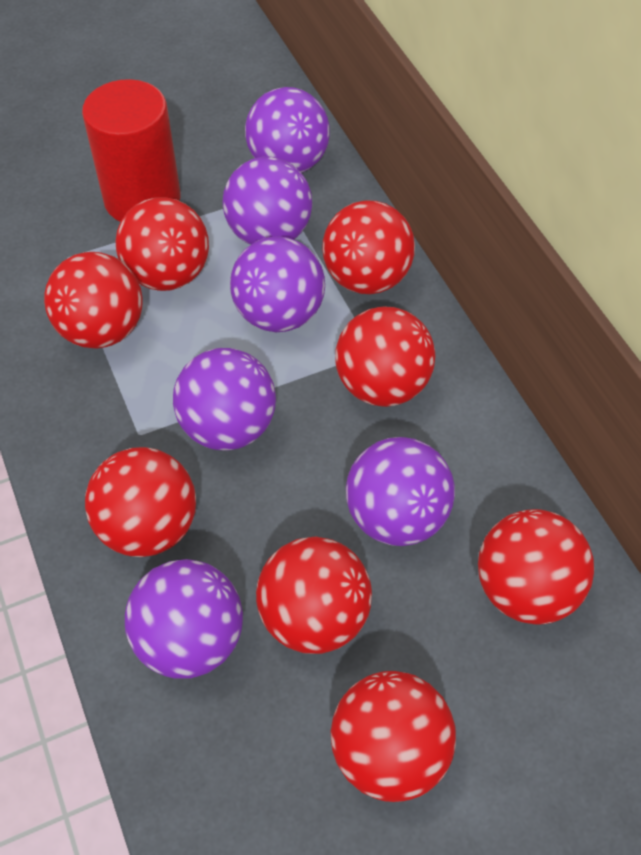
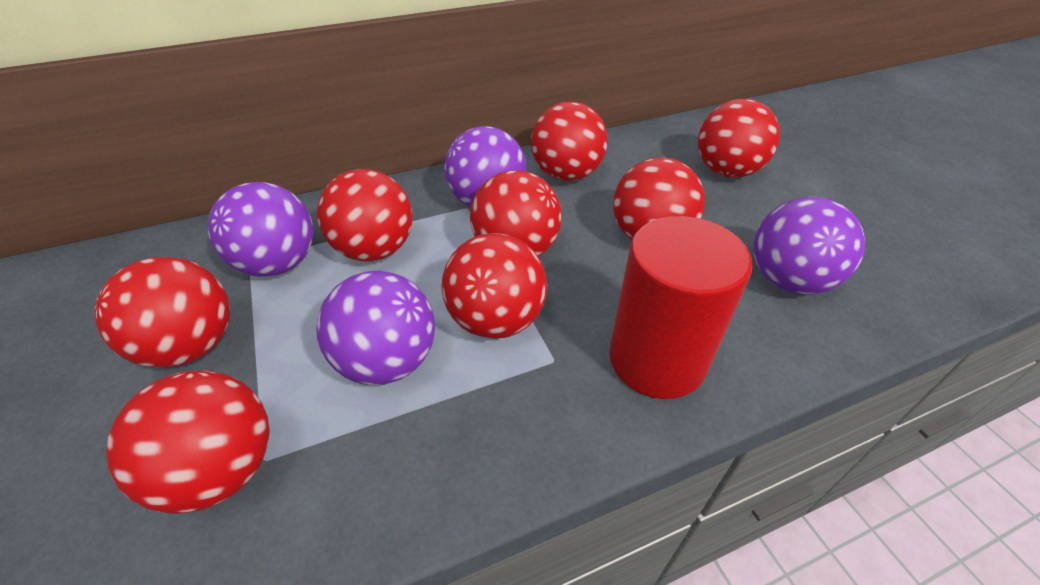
purple ball: [125,559,243,679] [173,348,276,450] [223,157,312,245] [230,236,325,332] [245,87,330,173] [346,437,455,546] = 6 -> [208,182,313,277] [316,271,435,385] [444,126,527,207] [754,197,865,295] = 4

